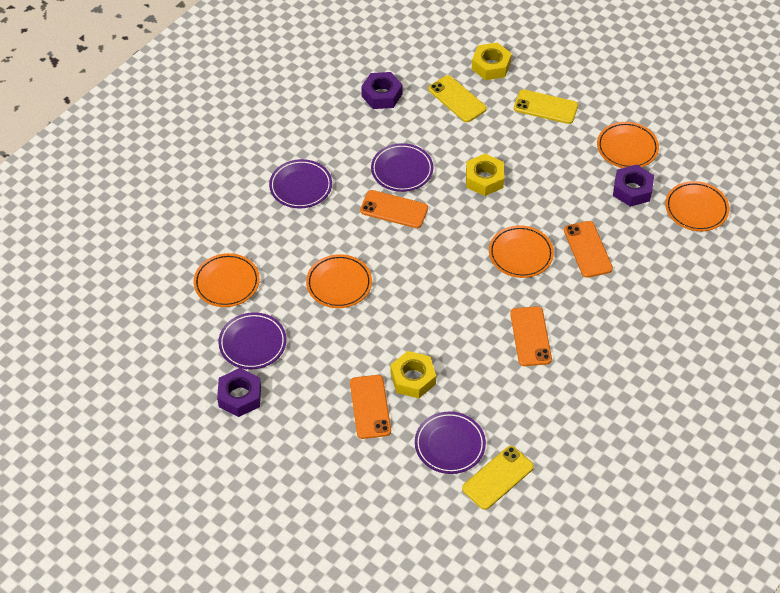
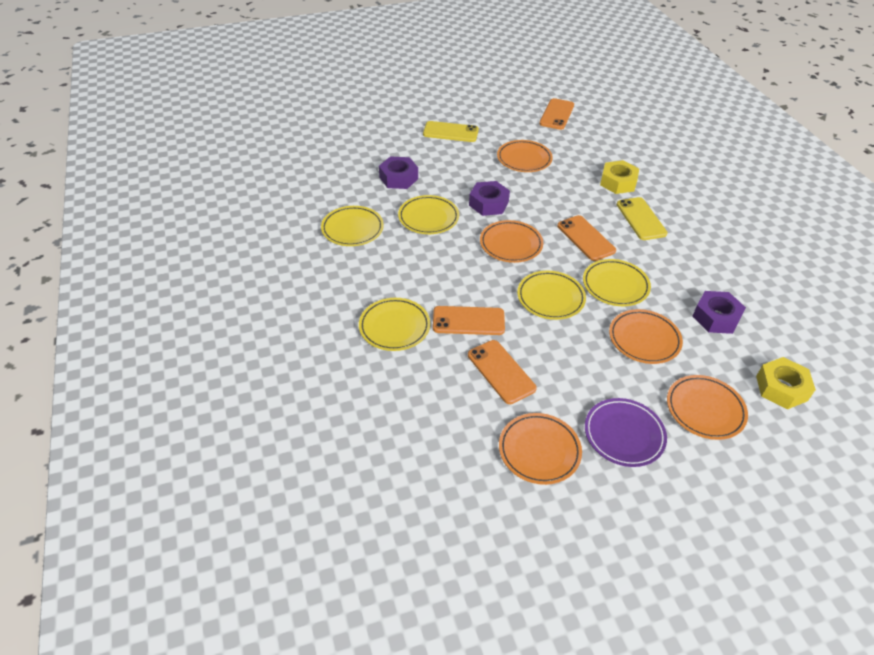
purple plate: [218,312,286,369] [269,159,332,208] [371,143,433,192] [415,412,486,474] = 4 -> [585,398,667,467] = 1
yellow nut: [391,351,436,398] [466,154,504,196] [472,43,512,80] = 3 -> [600,160,639,194] [756,357,816,409] = 2
yellow phone: [428,75,487,122] [462,446,534,510] [514,89,578,124] = 3 -> [423,121,479,142] [617,197,668,240] = 2
yellow plate: none = 0 -> [321,206,384,246] [359,298,430,351] [398,195,459,234] [517,271,586,320] [583,259,651,306] = 5

